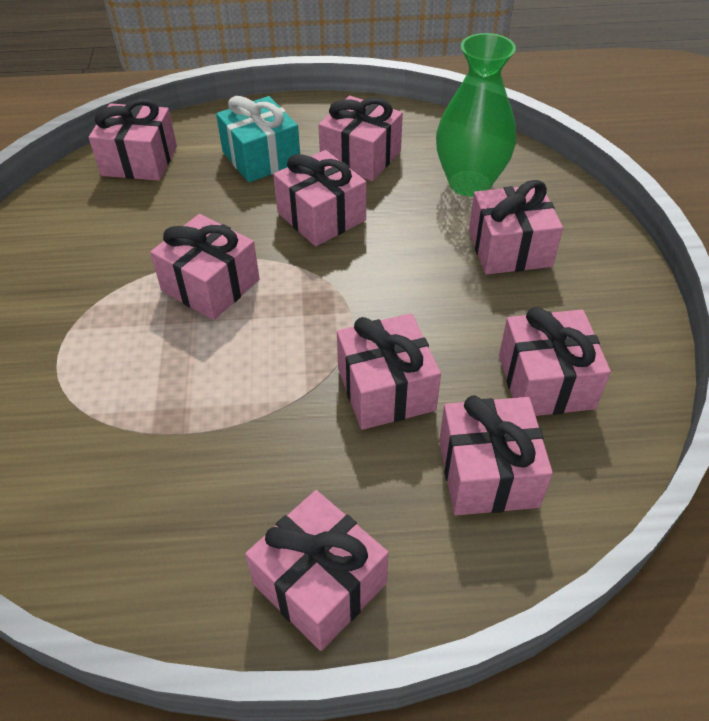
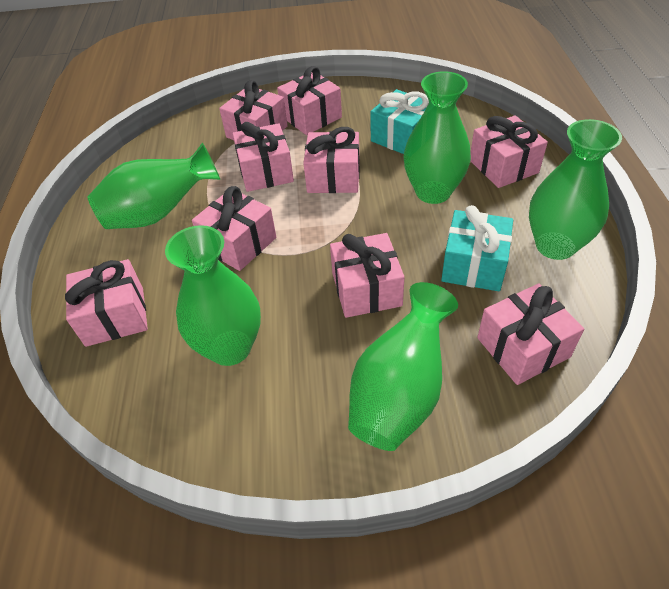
green vase: [436,33,516,197] = 1 -> [87,143,220,229] [165,225,261,366] [348,282,458,451] [404,71,471,204] [529,119,622,260] = 5
turquoise gift: [216,96,300,182] = 1 -> [370,89,429,154] [441,205,513,291] = 2

